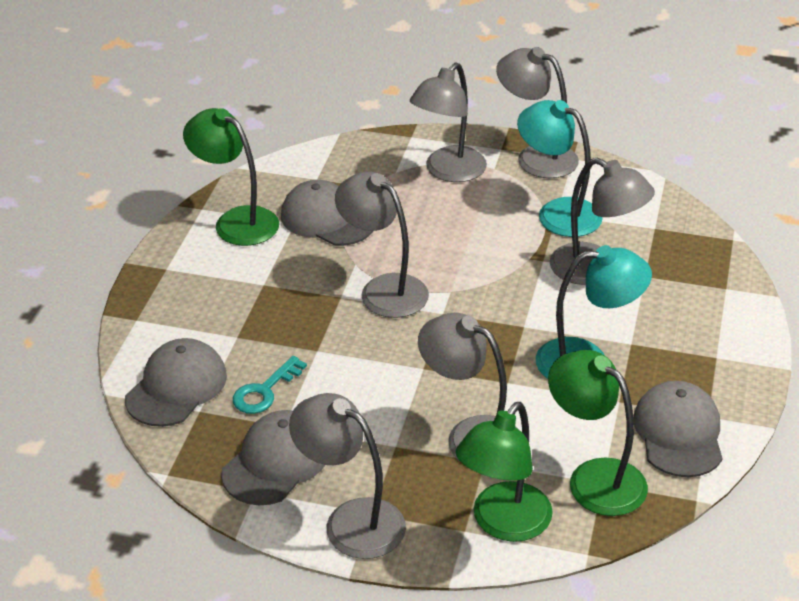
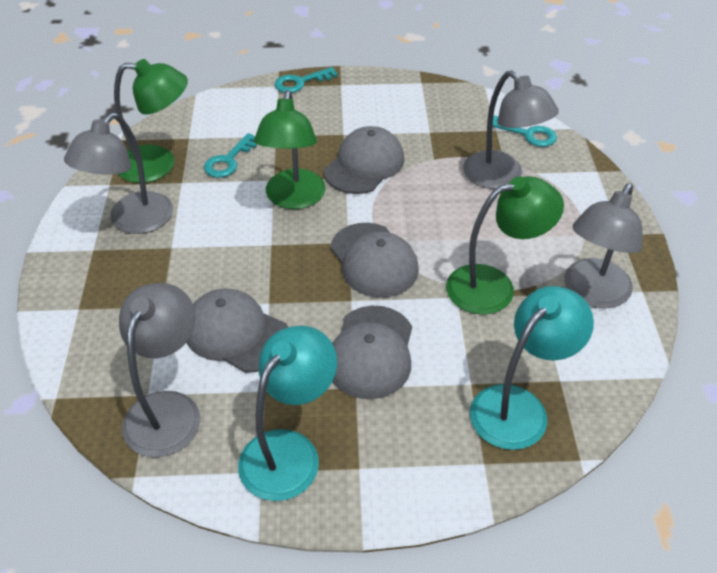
grey lamp: [289,393,406,559] [335,171,429,318] [410,63,487,182] [418,313,518,459] [496,47,579,178] [549,158,655,285] = 6 -> [64,113,173,234] [119,283,200,457] [463,70,559,189] [565,183,643,308] = 4
turquoise key: [233,356,307,414] = 1 -> [204,133,257,178] [275,67,338,93] [493,115,557,147] = 3

